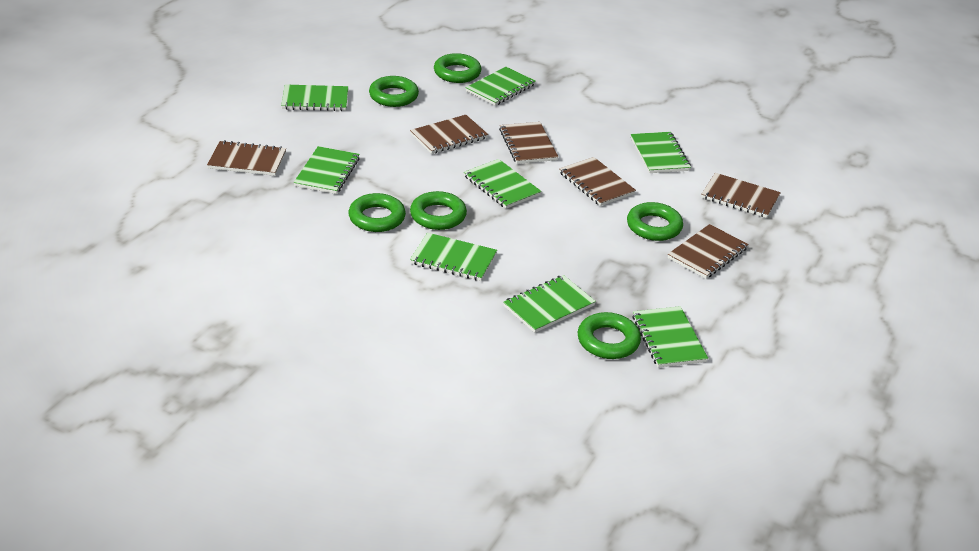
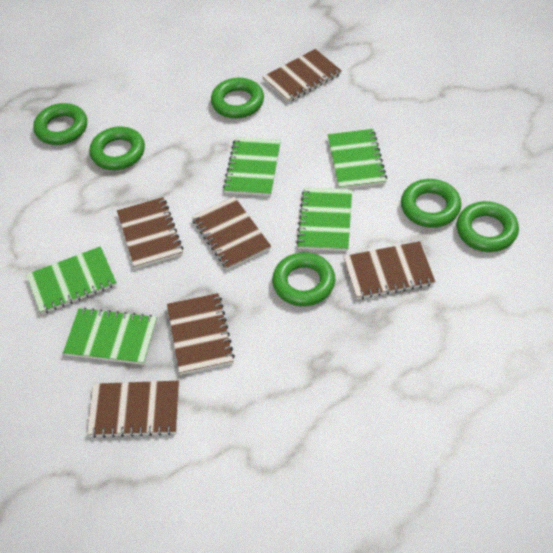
green notebook: [281,84,348,111] [294,146,360,194] [410,233,497,281] [464,159,541,209] [466,67,536,106] [503,275,596,333] [631,132,691,173] [632,306,708,368] = 8 -> [26,246,117,314] [63,308,157,365] [223,137,281,196] [296,188,352,251] [328,129,387,189] = 5

